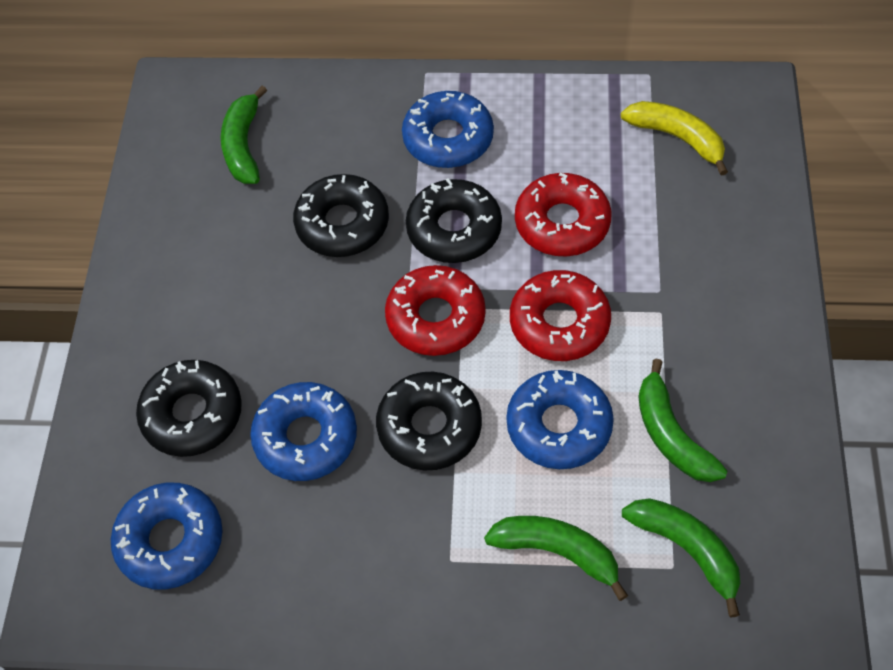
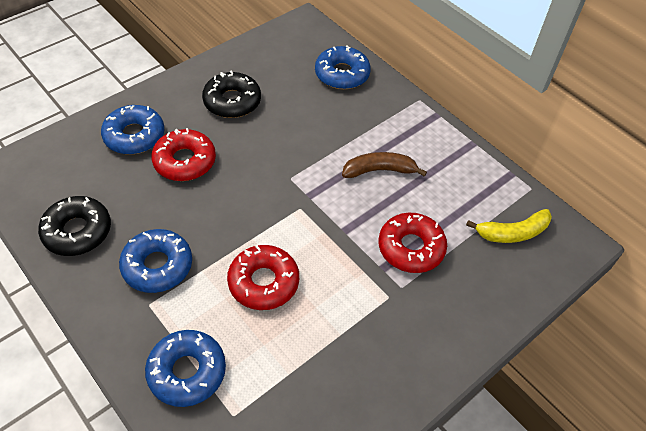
black donut: [136,360,242,457] [293,174,389,257] [376,372,482,470] [406,178,502,263] = 4 -> [38,196,111,256] [202,71,261,118] = 2
brown banana: none = 0 -> [342,152,427,178] = 1
green banana: [221,86,267,184] [484,516,628,601] [622,498,740,617] [638,359,727,482] = 4 -> none = 0

